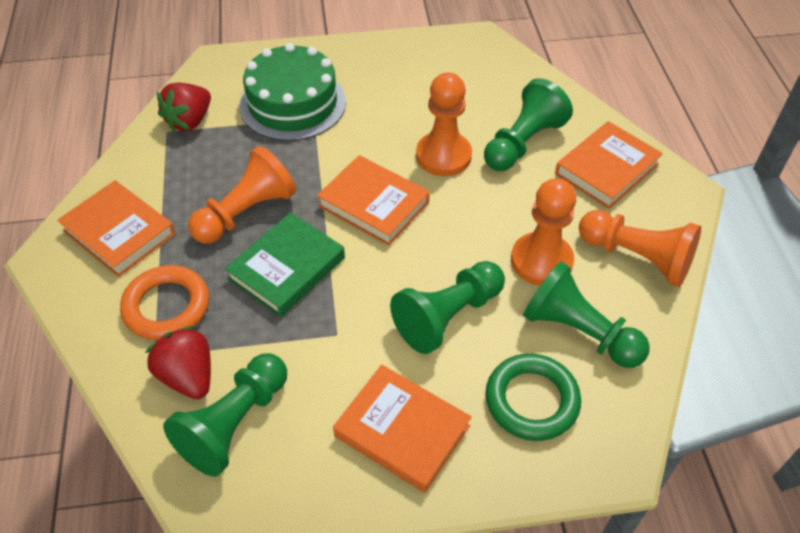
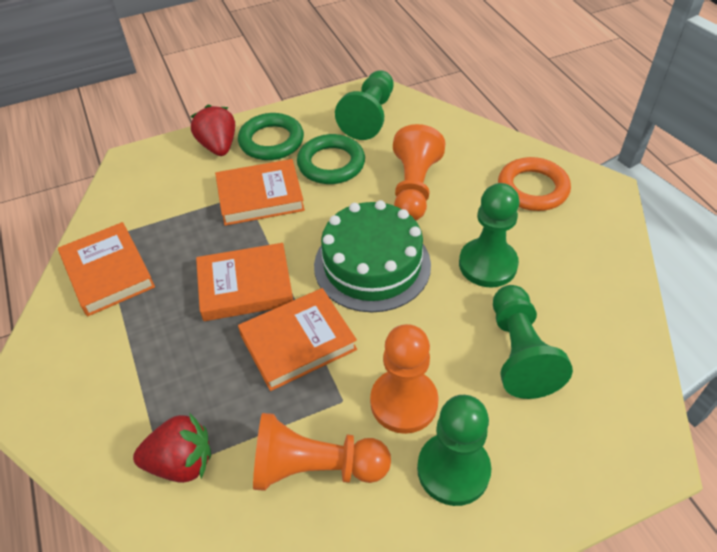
green book: [225,212,345,317] = 1 -> none = 0
green ring: [486,354,581,441] = 1 -> [238,113,304,160] [297,134,365,184] = 2
orange pawn: [188,146,296,244] [416,72,472,176] [511,178,576,286] [579,210,701,287] = 4 -> [253,413,391,491] [370,324,439,434] [393,124,445,221] = 3

